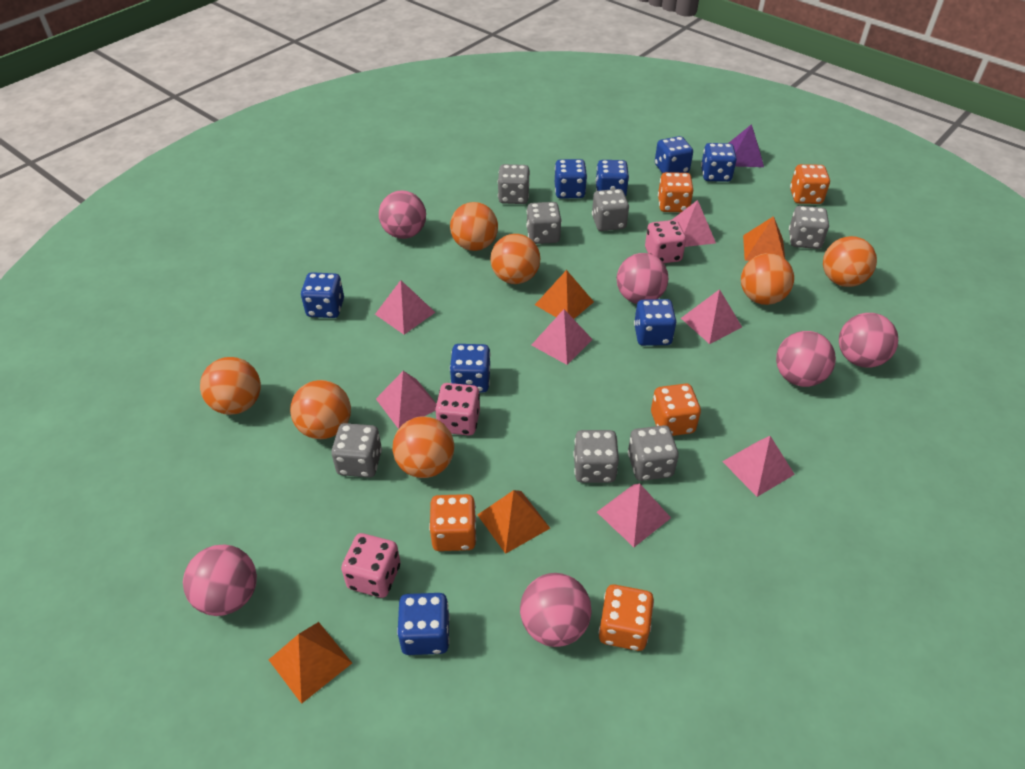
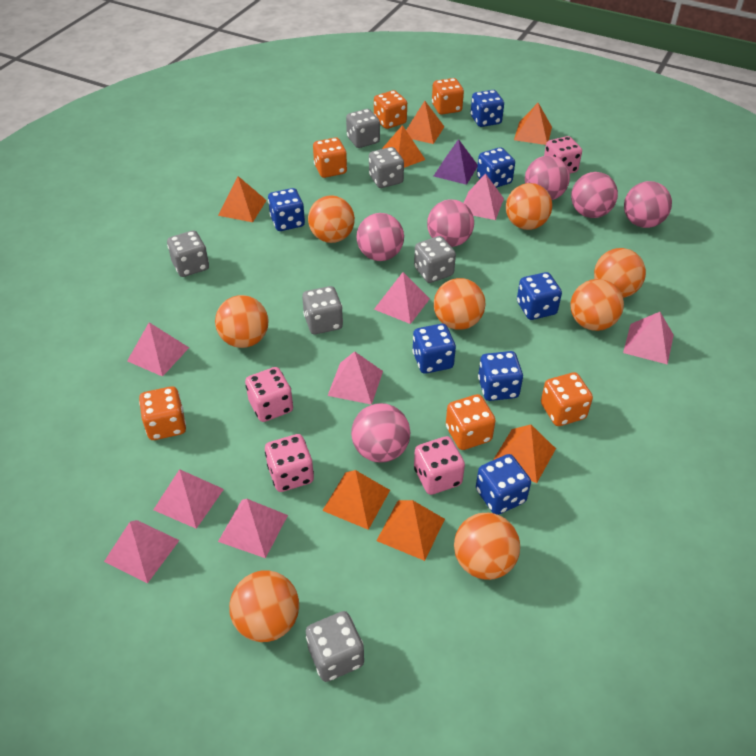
blue dice: [301,272,344,318] [397,593,450,655] [450,344,490,393] [555,159,587,198] [596,160,629,196] [634,299,677,346] [655,136,693,174] [701,143,737,182] = 8 -> [268,188,305,231] [412,324,456,374] [471,90,504,127] [476,454,531,515] [477,147,515,188] [478,351,523,401] [517,272,562,320] = 7
grey dice: [331,423,382,478] [498,164,530,204] [526,202,562,244] [573,430,619,483] [592,189,629,231] [628,425,679,481] [789,206,829,249] = 7 -> [167,230,209,277] [302,286,343,334] [306,611,364,682] [346,109,380,148] [369,147,404,188] [414,236,456,283] = 6
orange ball: [200,357,261,415] [290,380,351,439] [393,416,454,478] [450,202,498,251] [490,234,540,284] [741,253,794,305] [823,236,877,287] = 7 -> [215,295,268,348] [229,570,299,642] [308,195,355,243] [434,278,485,330] [454,513,520,580] [506,183,552,230] [570,279,624,331] [594,248,646,298] = 8
orange dice: [429,494,477,551] [599,584,654,651] [651,384,701,436] [658,172,693,212] [790,164,830,204] = 5 -> [139,386,186,440] [313,137,347,178] [374,90,407,129] [432,78,464,115] [446,394,496,450] [541,372,593,426] = 6
orange pyramid: [269,622,352,704] [477,490,550,554] [535,270,594,319] [743,216,785,261] = 4 -> [218,176,267,222] [322,470,390,530] [377,500,445,561] [382,125,425,168] [406,101,444,144] [493,425,556,483] [514,103,552,145] = 7
pink dice: [341,533,400,598] [435,383,480,435] [645,220,686,263] = 3 -> [245,367,293,422] [265,434,314,492] [414,436,465,495] [544,136,582,173] = 4
pink pyramid: [375,280,436,335] [376,371,436,429] [531,309,593,365] [597,484,671,547] [672,200,716,247] [681,289,742,344] [722,436,795,497] = 7 -> [104,520,180,583] [127,322,189,377] [153,469,224,529] [218,499,288,558] [328,351,383,405] [374,272,430,324] [464,173,504,220] [623,312,674,365] = 8

